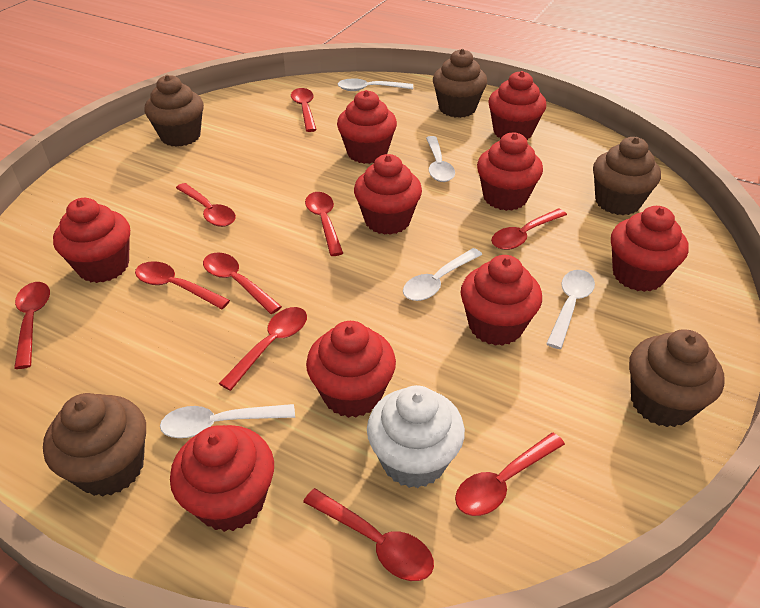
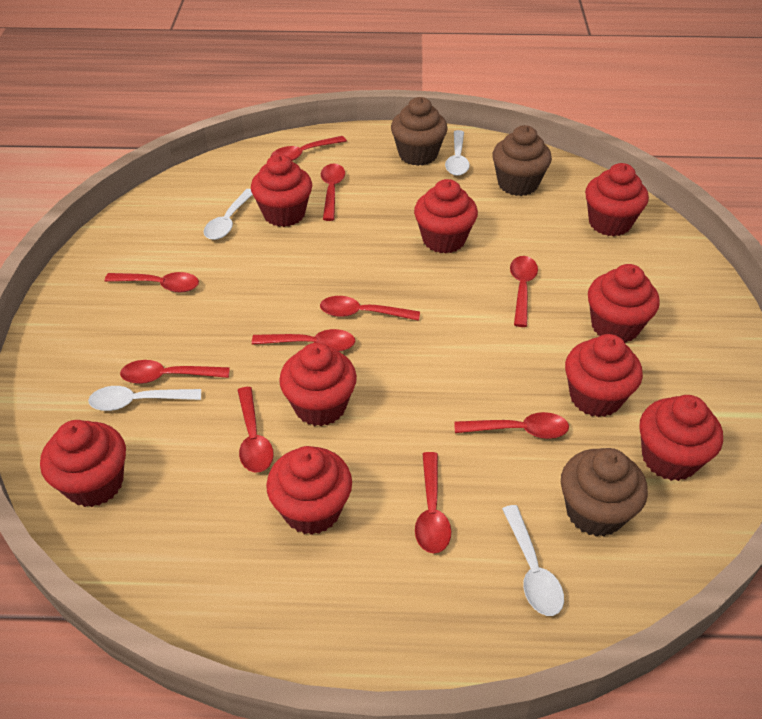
brown cupcake: [43,393,146,497] [144,75,204,147] [433,49,487,118] [593,137,661,215] [629,329,725,427] = 5 -> [391,97,448,166] [492,125,552,196] [561,448,648,537] = 3
white cupcake: [367,385,465,488] = 1 -> none = 0
white spoon: [160,404,295,438] [338,78,413,91] [403,248,482,301] [426,136,455,182] [546,270,595,349] = 5 -> [88,386,201,411] [204,189,253,240] [445,130,470,176] [502,505,564,616] = 4

